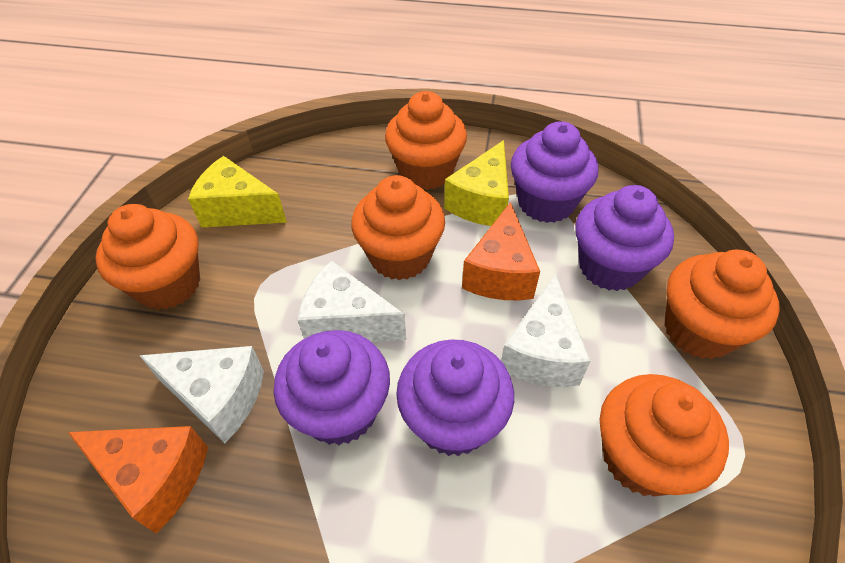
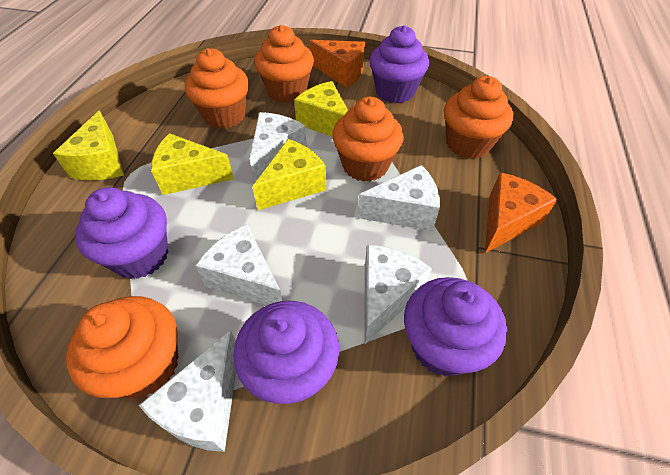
white cheese: [139,346,264,443] [298,260,406,342] [501,274,590,387] = 3 -> [139,330,236,452] [195,224,282,305] [250,112,307,182] [357,165,440,231] [365,245,432,344] = 5
yellow cheese: [188,156,287,228] [444,140,509,226] = 2 -> [53,111,124,181] [151,133,234,195] [252,139,326,210] [294,81,348,136] = 4

